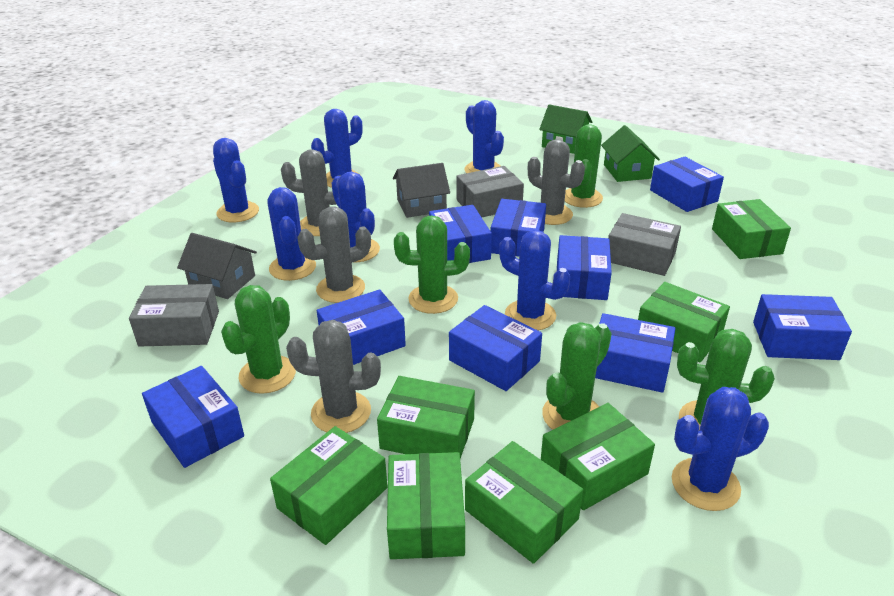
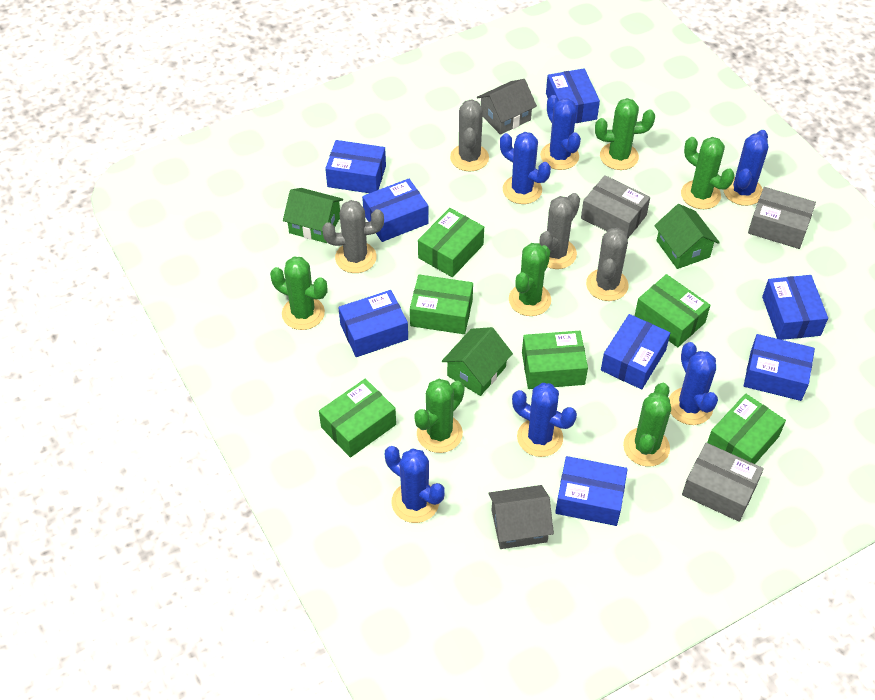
blue box: [142,366,244,468] [316,289,406,365] [429,205,492,263] [449,305,542,391] [490,199,546,257] [557,235,612,300] [595,313,675,393] [650,157,724,212] [753,294,852,360] = 9 -> [325,140,386,193] [338,290,408,357] [362,178,429,242] [546,69,600,123] [555,456,628,526] [601,314,670,389] [744,334,815,401] [762,275,828,340] = 8
blue cactus: [213,138,259,222] [267,187,316,281] [311,109,362,188] [332,172,380,262] [464,100,504,173] [499,230,570,330] [672,387,769,511] = 7 -> [385,446,445,523] [500,132,551,204] [512,383,577,457] [540,95,581,170] [669,342,718,425] [723,130,768,206] = 6
green box: [270,426,388,545] [377,376,475,458] [387,452,465,559] [465,441,583,564] [541,403,655,510] [638,282,730,363] [712,199,791,259] = 7 -> [319,379,396,458] [410,274,473,334] [418,208,484,277] [522,331,588,389] [635,274,710,347] [707,393,786,464] = 6
green cactus: [221,285,296,394] [394,215,470,314] [542,322,612,430] [565,124,603,208] [677,329,775,429] = 5 -> [270,257,327,330] [414,379,464,453] [509,243,551,316] [595,98,655,170] [623,383,671,467] [681,137,735,209] = 6
green house: [539,104,592,154] [601,125,660,182] = 2 -> [283,188,343,243] [442,327,513,396] [654,204,720,269] = 3

